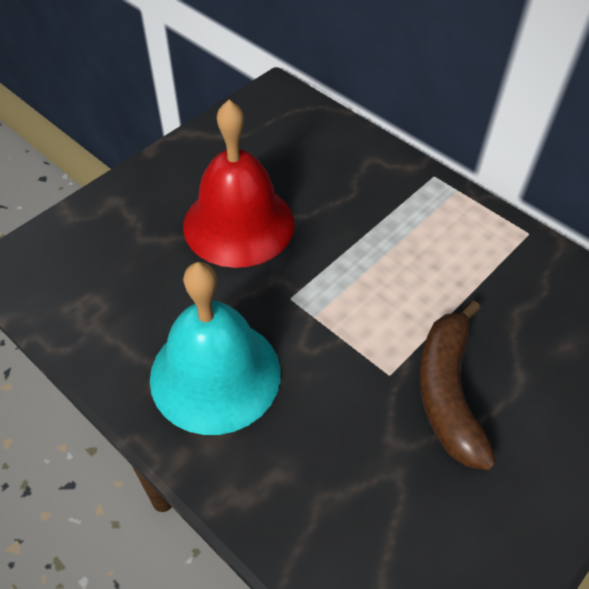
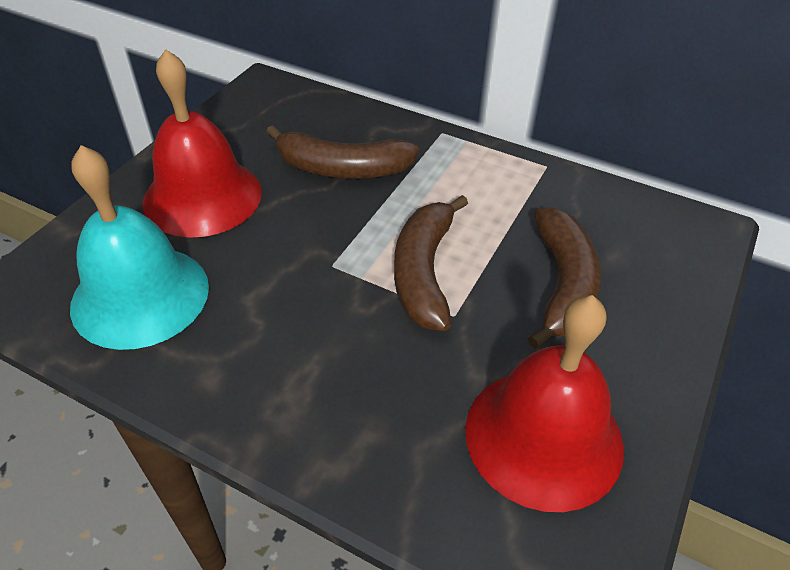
brown banana: [419,300,496,470] = 1 -> [266,125,419,178] [394,195,468,331] [528,207,601,349] = 3
red bell: [183,100,295,268] = 1 -> [142,49,262,238] [465,295,624,512] = 2

